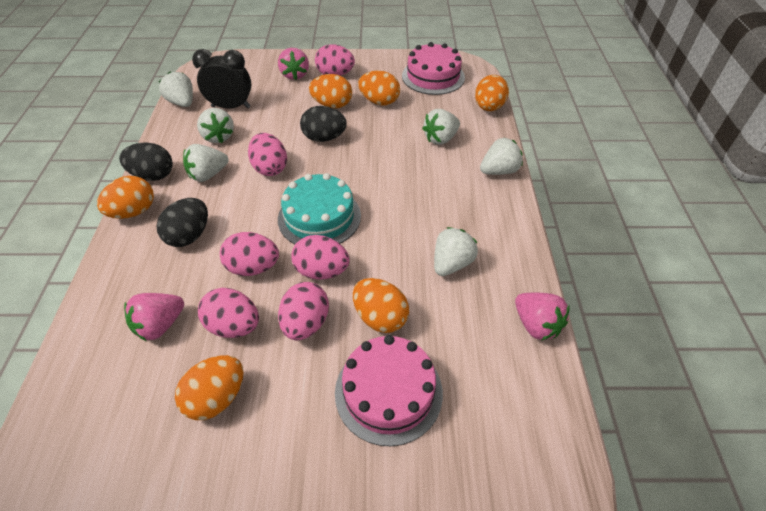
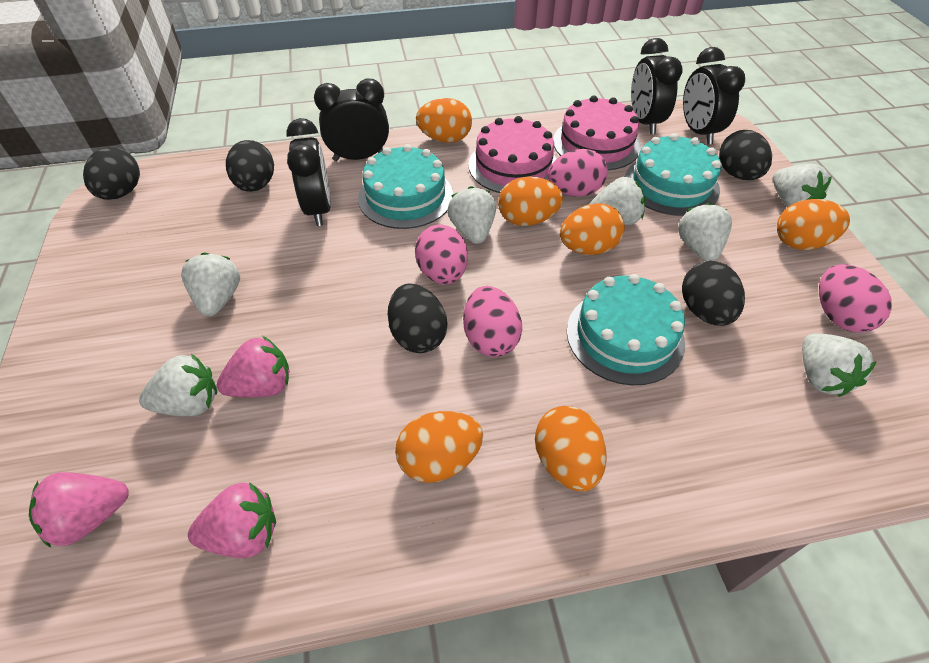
black clock: [192,49,251,109] = 1 -> [287,118,331,226] [314,78,389,161] [631,38,683,134] [683,47,745,145] = 4
black egg: [119,142,173,181] [157,198,208,247] [300,106,347,142] = 3 -> [83,147,140,200] [226,140,274,192] [388,284,447,353] [682,261,745,326] [719,130,772,180] = 5
pink egg: [198,288,259,338] [220,232,279,276] [248,133,287,176] [278,282,329,340] [291,235,350,280] [315,44,355,76] = 6 -> [415,224,468,285] [463,286,522,357] [548,149,608,197] [819,264,892,333] = 4
turquoise cake: [278,173,361,244] = 1 -> [358,144,453,229] [567,274,685,385] [625,133,721,216] = 3
white strawberry: [159,71,193,107] [183,144,228,182] [197,108,234,143] [422,109,460,145] [434,227,478,276] [480,138,523,175] = 6 -> [139,354,217,416] [181,253,240,316] [448,186,496,244] [589,177,645,225] [678,203,732,261] [773,164,832,207] [802,333,877,397] = 7

